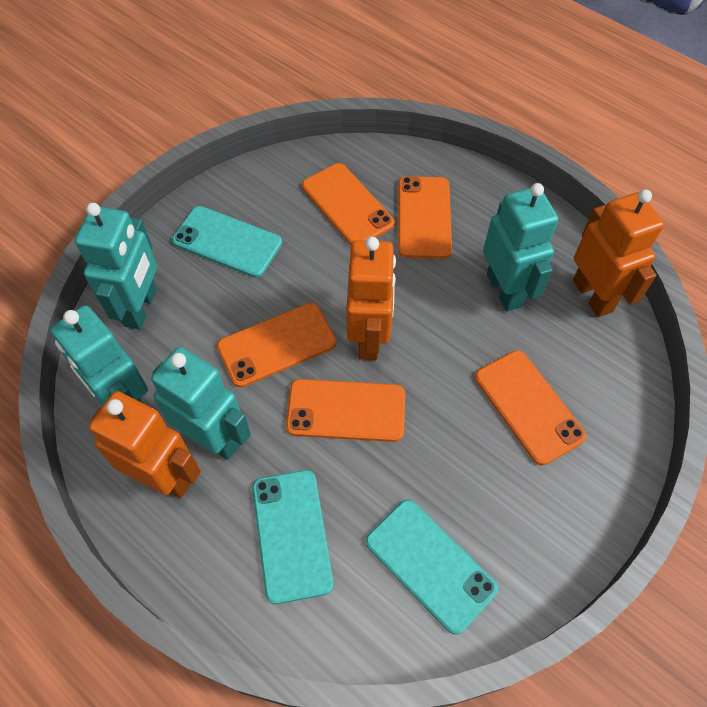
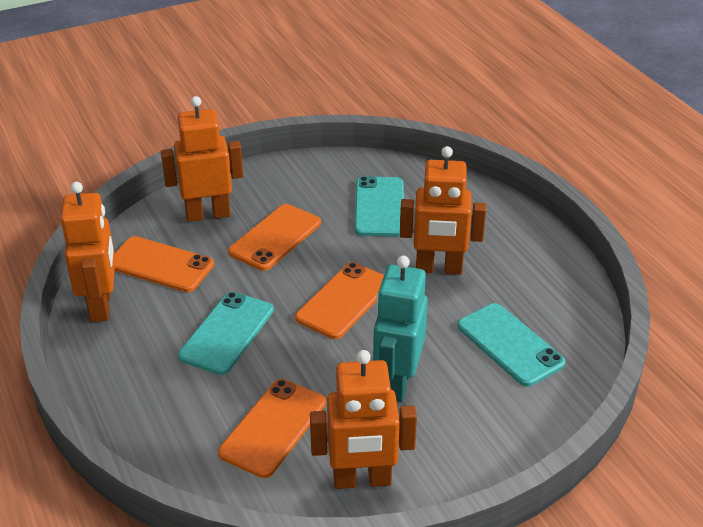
orange phone: [217,303,337,387] [286,379,405,442] [302,163,395,245] [398,176,452,259] [475,350,587,465] = 5 -> [115,236,214,292] [218,379,326,478] [228,204,321,271] [295,262,384,339] = 4
orange robot: [89,391,201,498] [347,237,396,360] [573,189,664,317] = 3 -> [61,182,115,322] [161,96,243,222] [310,350,417,489] [400,146,486,275] = 4
turquoise robot: [50,305,148,406] [75,203,157,329] [151,347,251,460] [483,183,558,311] = 4 -> [373,256,428,402] = 1

